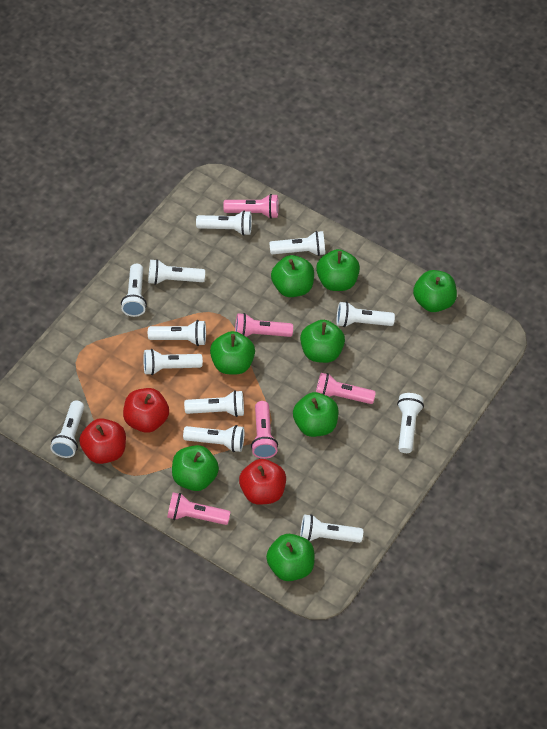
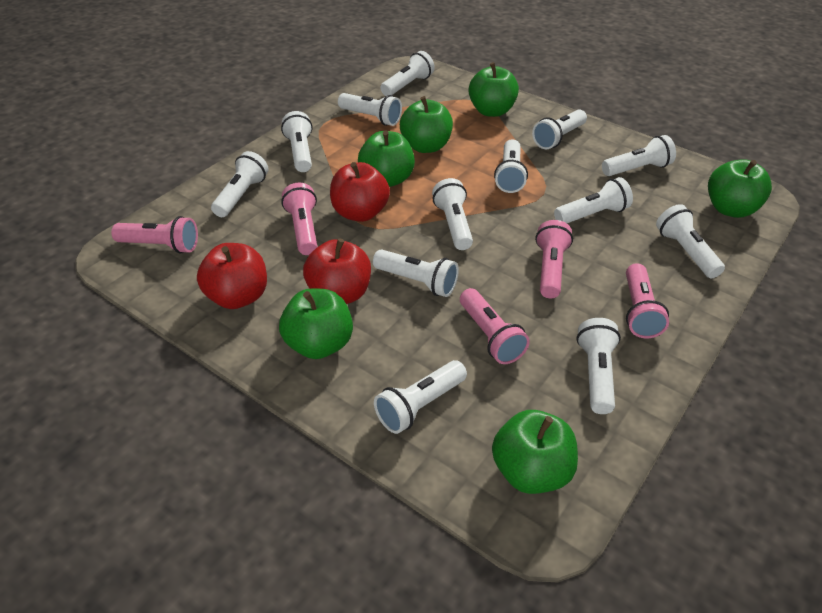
green apple: [172,445,219,491] [210,331,255,374] [266,534,315,581] [271,255,314,297] [293,392,339,437] [300,320,345,363] [316,249,360,291] [413,270,457,312] = 8 -> [279,289,353,359] [358,130,415,187] [400,96,453,153] [469,62,519,117] [492,410,578,494] [708,159,772,218] = 6
white flashlight: [50,400,84,458] [121,264,147,317] [143,349,203,375] [148,259,205,285] [148,320,206,346] [183,425,245,452] [184,390,244,417] [196,210,252,236] [269,231,325,256] [300,514,363,543] [337,302,395,327] [397,393,424,453] = 12 -> [211,151,269,217] [281,111,313,172] [338,93,402,126] [373,249,459,297] [374,360,467,434] [380,51,435,96] [432,178,473,250] [494,139,528,193] [532,109,587,149] [554,177,633,223] [576,318,621,414] [602,135,676,176] [656,204,725,278] = 13

